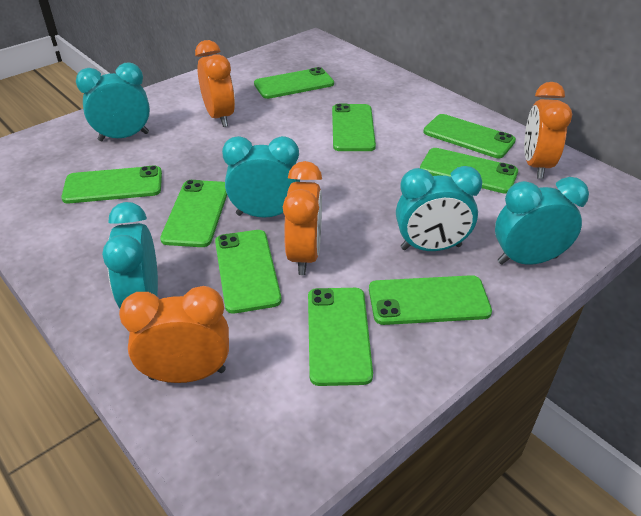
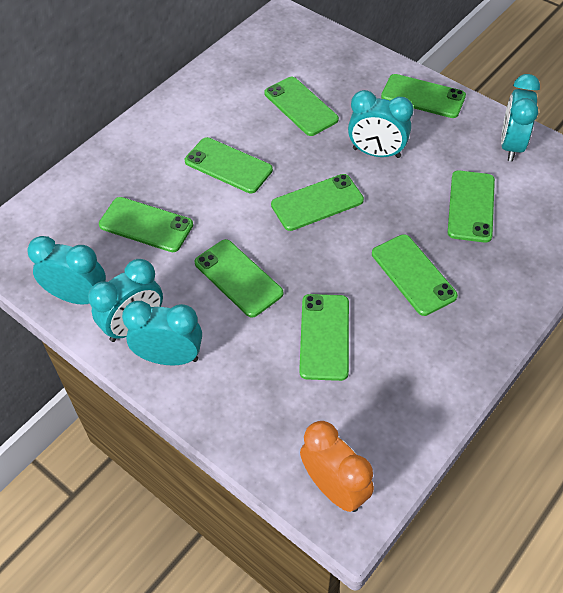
orange clock: [119,286,229,383] [195,40,235,127] [283,161,322,275] [524,82,572,179] = 4 -> [300,421,374,512] = 1

